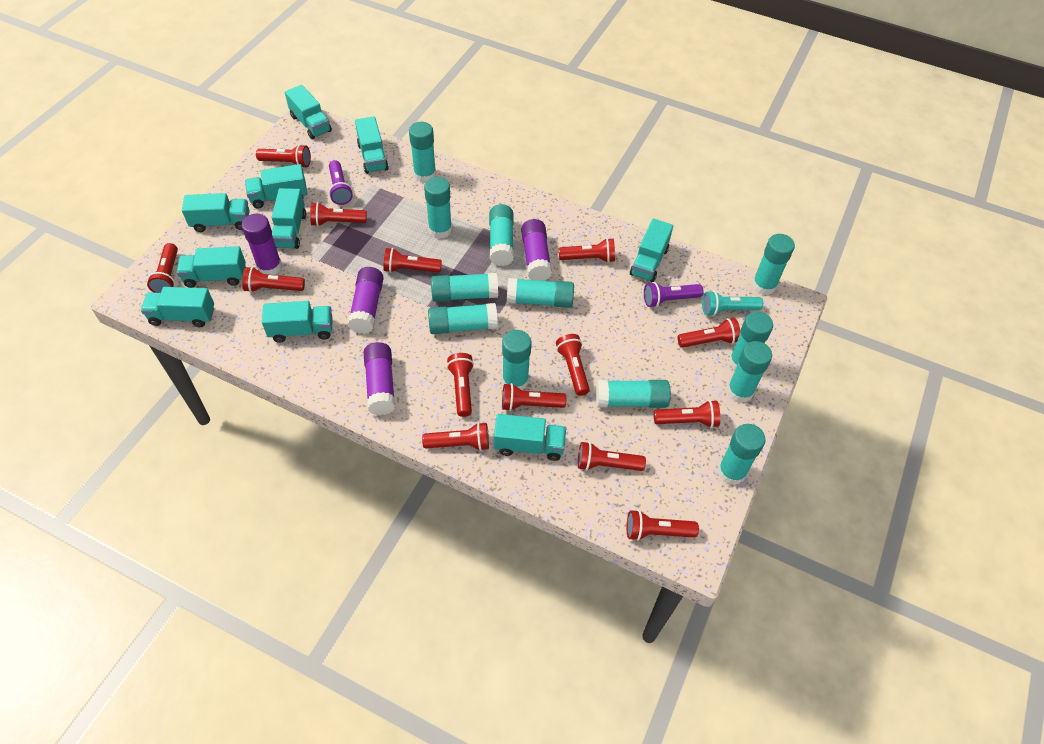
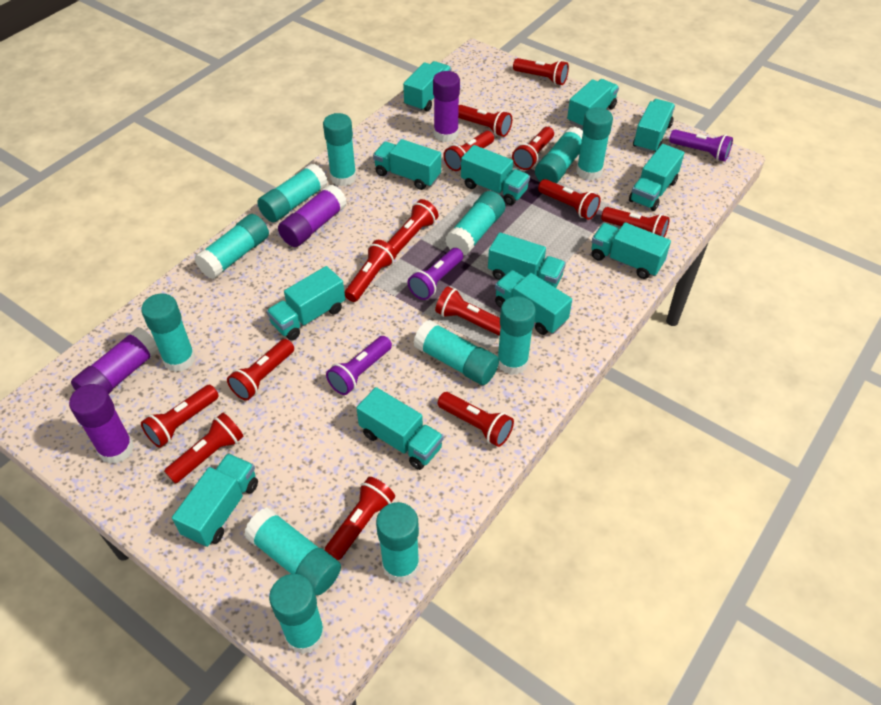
purple flashlight: [329,160,353,205] [644,282,704,308] = 2 -> [326,336,392,395] [408,248,463,300] [669,130,733,161] = 3
turquoise flashlight: [702,291,763,316] = 1 -> none = 0
turquoise truck: [141,287,214,327] [177,246,246,288] [182,193,250,232] [245,164,307,209] [262,301,333,343] [272,188,306,249] [285,85,332,139] [355,116,389,174] [494,414,566,461] [630,219,673,282] = 10 -> [172,453,258,547] [266,266,345,341] [356,387,443,470] [373,139,441,190] [403,61,451,111] [461,145,530,205] [488,232,566,288] [495,270,572,335] [567,79,619,129] [592,222,671,279] [629,144,684,211] [633,99,675,153] = 12

